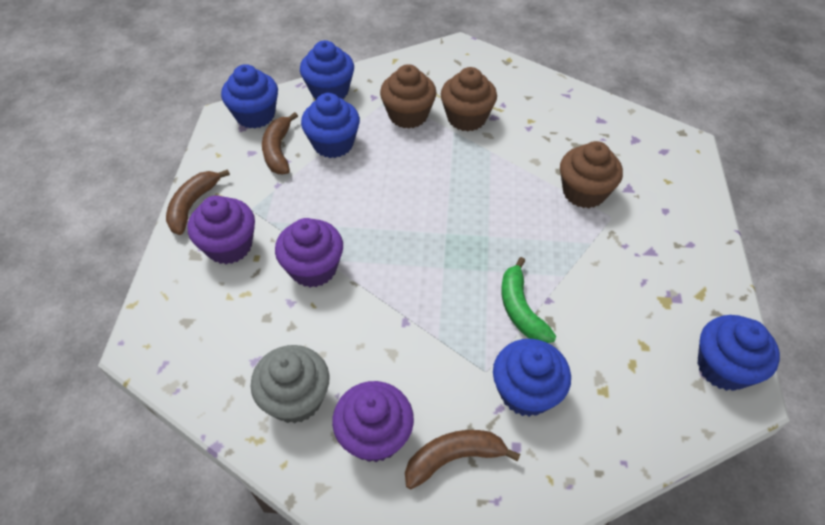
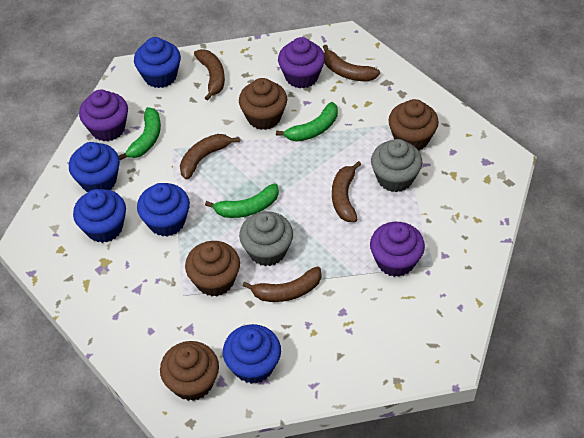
brown banana: [166,169,230,235] [262,112,298,174] [405,430,520,489] = 3 -> [180,134,240,180] [194,49,225,100] [243,266,321,302] [323,45,380,81] [332,161,361,222] = 5
brown cupcake: [380,64,437,129] [441,67,497,131] [560,141,623,208] = 3 -> [160,341,219,401] [185,241,240,296] [239,78,287,130] [389,99,439,151] = 4
green banana: [501,257,556,343] = 1 -> [119,107,161,160] [205,183,279,218] [276,102,338,142] = 3
grey cupcake: [250,345,330,423] = 1 -> [239,211,293,266] [371,139,423,192] = 2

